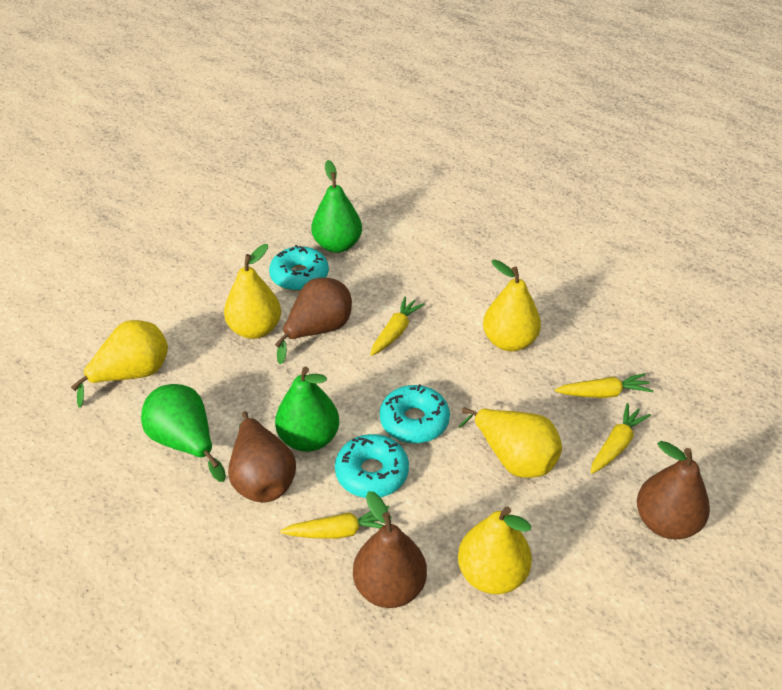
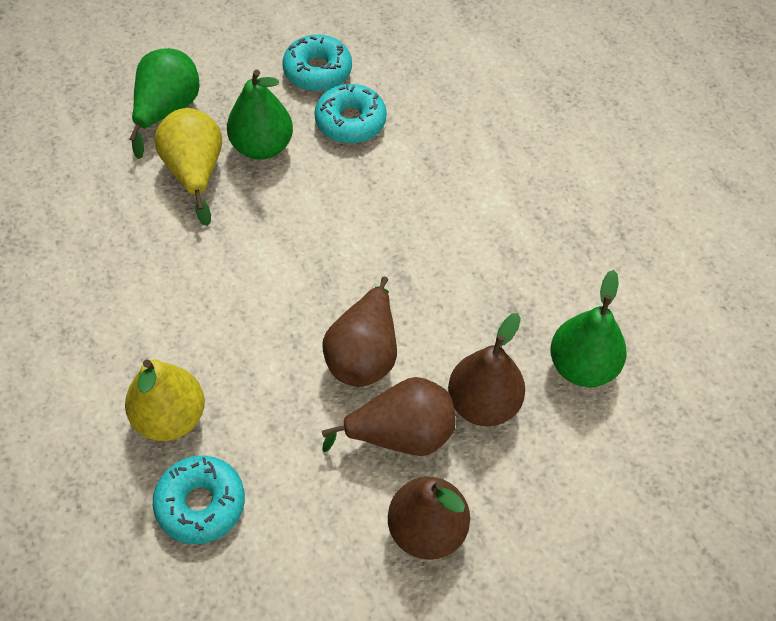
yellow carrot: [280,505,391,539] [370,297,425,356] [555,373,653,398] [591,403,651,474] = 4 -> none = 0
yellow pear: [71,320,168,407] [224,244,281,339] [458,407,562,478] [458,506,532,594] [483,259,541,351] = 5 -> [125,359,205,441] [154,108,222,226] = 2

